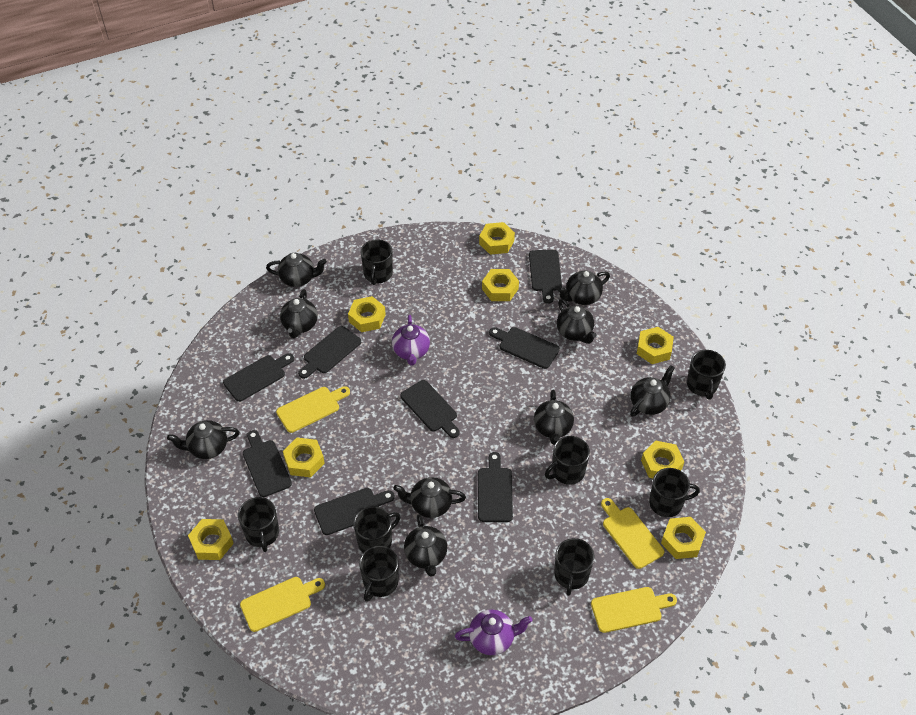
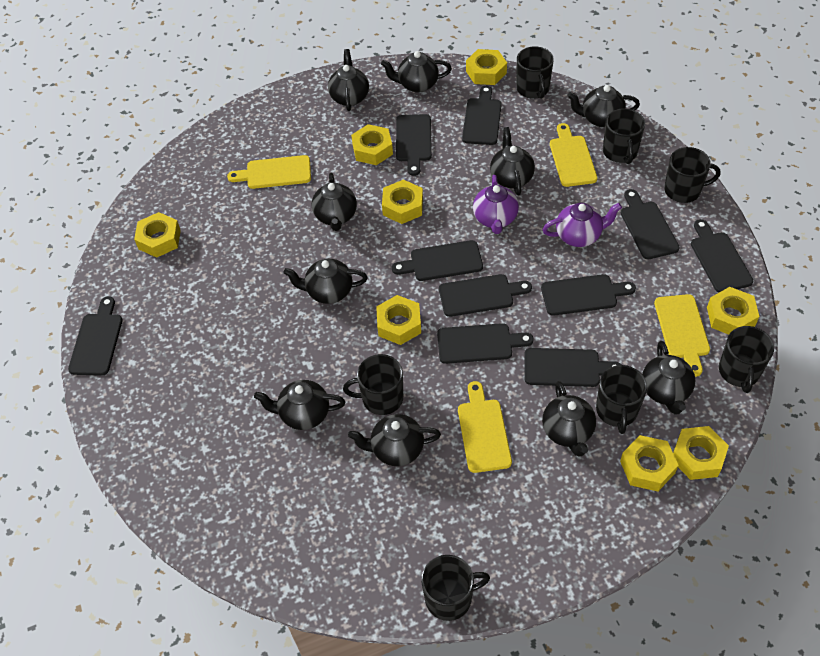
black cutting board: [223,353,294,402] [243,430,292,497] [298,326,361,379] [314,488,395,535] [400,380,460,438] [478,452,513,522] [489,327,560,369] [529,250,562,304] = 8 -> [68,296,123,376] [392,240,483,281] [396,114,432,176] [437,323,534,364] [439,274,532,317] [462,86,502,145] [524,348,621,387] [541,274,636,316] [621,189,680,259] [691,219,753,293] = 10
black mug: [238,497,279,552] [354,506,401,553] [359,546,399,602] [361,239,393,285] [545,436,590,485] [554,538,594,596] [649,468,700,517] [687,350,726,399] = 8 -> [343,354,403,415] [421,555,490,621] [516,46,554,99] [596,365,647,434] [603,108,645,164] [664,147,720,203] [719,326,774,393] = 7
black teapot: [167,420,239,459] [266,253,327,287] [280,289,318,338] [393,477,466,518] [404,514,447,577] [534,389,574,445] [557,270,610,305] [557,299,597,344] [630,365,675,416] = 9 -> [254,380,346,430] [284,259,368,304] [312,173,357,231] [328,49,369,111] [348,414,441,466] [381,51,452,93] [490,127,535,195] [542,381,596,457] [567,85,640,127] [642,341,695,414] = 10

